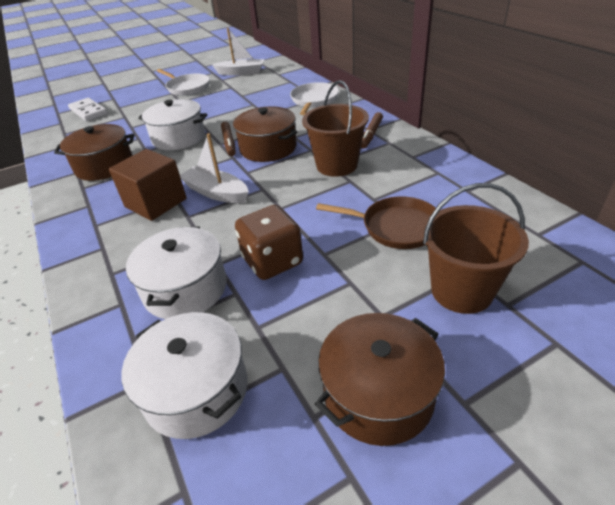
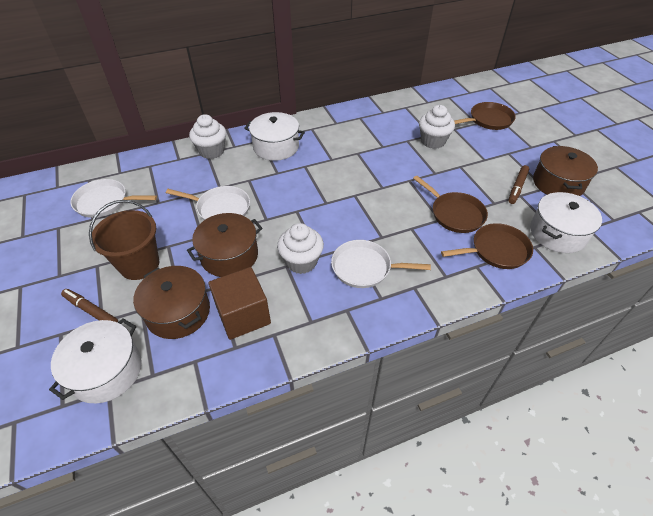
brown bucket: [302,80,369,177] [423,183,529,314] = 2 -> [89,200,159,280] = 1
brown dice: [235,205,303,280] = 1 -> none = 0
brown pan: [316,196,436,249] = 1 -> [413,176,488,233] [441,223,533,269] [454,102,516,130] = 3
white boat: [180,134,249,203] [212,28,264,76] = 2 -> none = 0
white cupcake: none = 0 -> [189,114,226,159] [277,223,324,274] [419,105,455,149] = 3
white domino: [68,98,108,121] = 1 -> none = 0
white pan: [157,69,210,96] [290,82,339,115] = 2 -> [70,179,157,218] [166,186,250,220] [331,240,431,288] = 3

